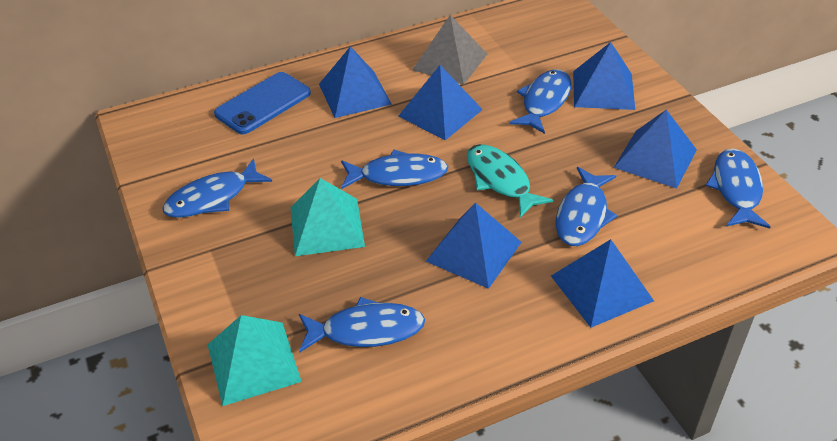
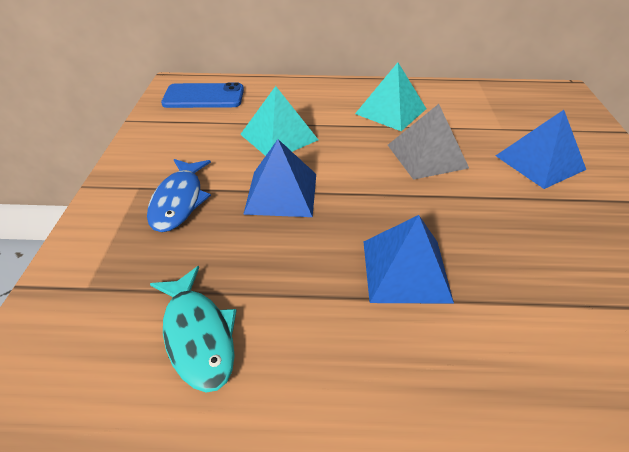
blue fish: [163,158,272,218] [299,297,425,353] [341,150,448,189] [509,69,572,134] [556,167,617,246] [705,148,771,228] = 6 -> [147,159,211,232] = 1
blue pyramid: [319,46,392,118] [398,65,483,140] [426,203,522,289] [551,239,654,328] [573,42,635,110] [614,110,697,189] = 6 -> [243,139,316,217] [363,215,454,304] [495,110,586,189] = 3

